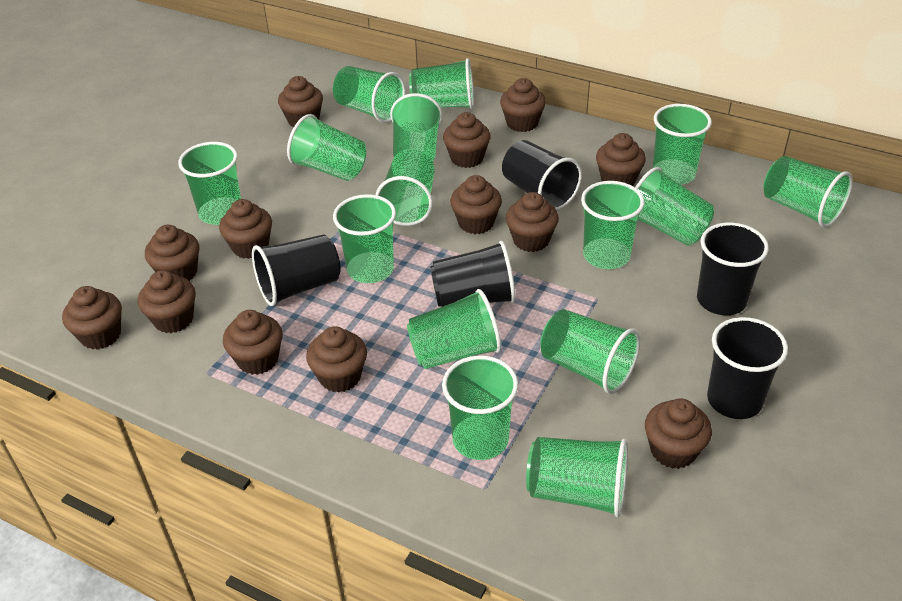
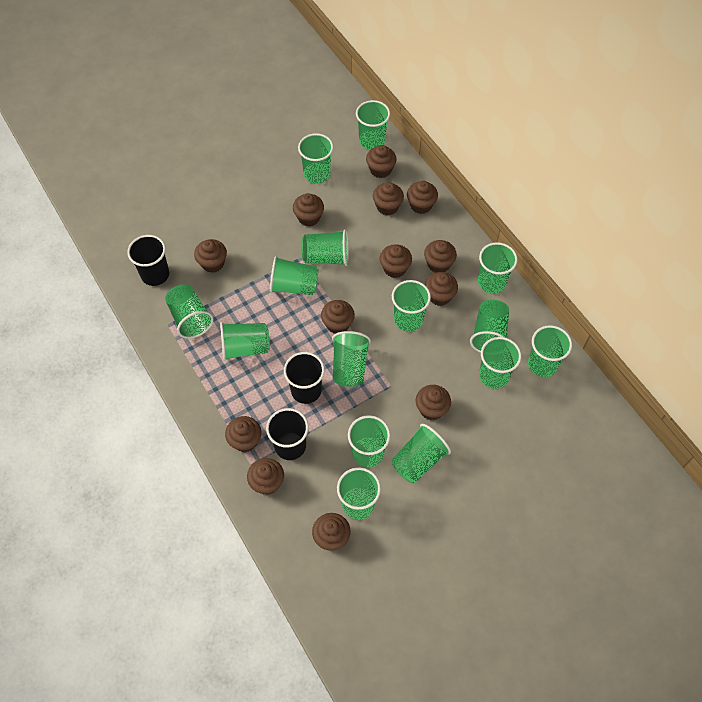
black cup: [252,234,341,306] [430,241,516,307] [502,140,582,210] [697,222,769,315] [707,317,788,419] = 5 -> [127,235,169,286] [266,408,309,460] [284,352,325,404] = 3

